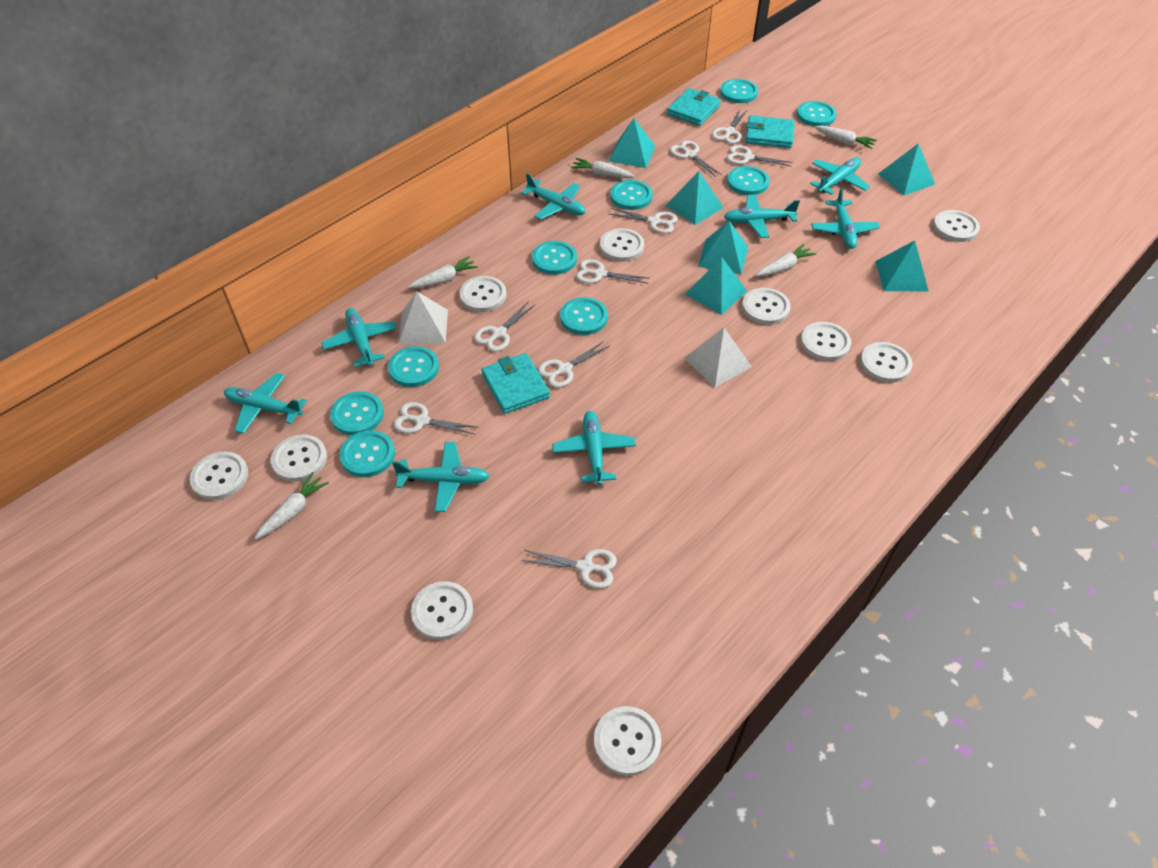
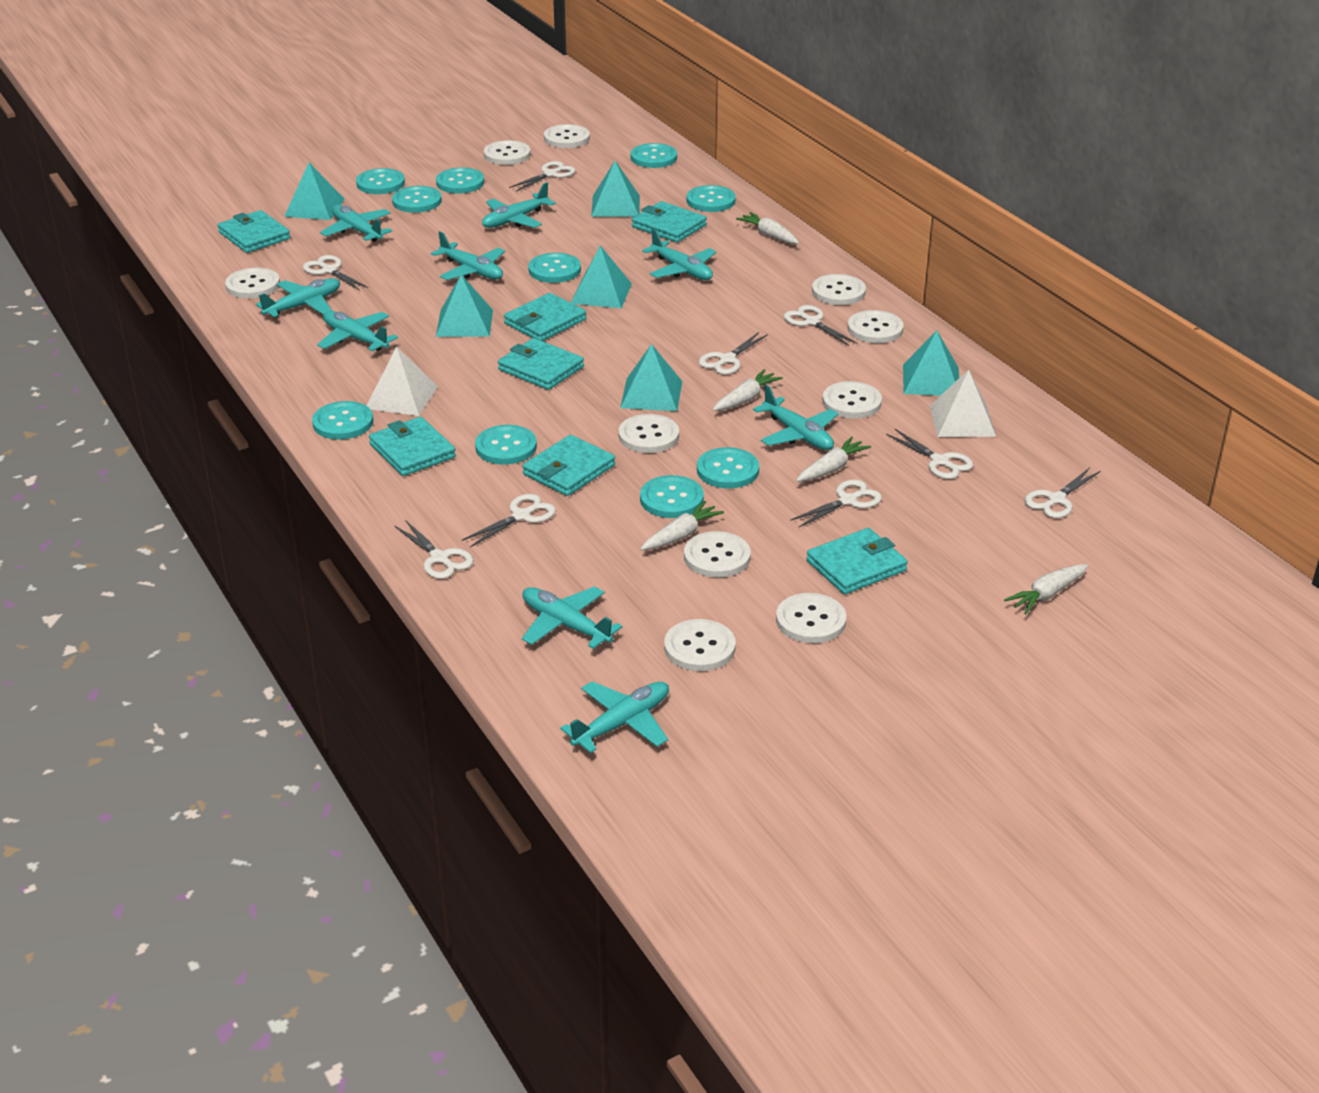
turquoise button: [330,391,384,435] [339,430,395,477] [388,346,439,387] [532,241,577,275] [560,297,608,335] [610,180,653,210] [720,79,758,103] [727,166,769,195] [797,101,837,126] = 9 -> [312,401,373,440] [356,168,405,194] [392,186,442,213] [436,168,484,193] [475,425,537,464] [528,253,581,283] [631,143,677,168] [640,475,704,518] [687,185,736,212] [697,447,759,488] = 10
turquoise plane: [224,373,307,434] [321,308,397,367] [392,442,489,512] [521,173,585,220] [552,411,636,485] [724,194,800,238] [810,157,870,195] [811,188,880,249] = 8 -> [256,278,340,317] [317,311,398,351] [320,205,392,242] [431,231,505,280] [482,182,556,228] [522,586,622,649] [560,682,669,753] [642,229,716,280] [753,385,839,450] = 9
turquoise wallet: [481,353,550,414] [667,88,721,126] [746,115,795,148] = 3 -> [218,210,290,253] [369,417,456,476] [498,338,584,390] [504,293,586,341] [522,435,615,496] [632,201,707,242] [806,528,908,594] = 7

